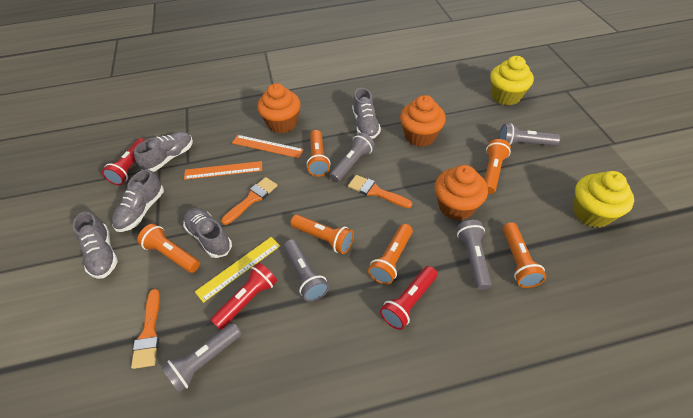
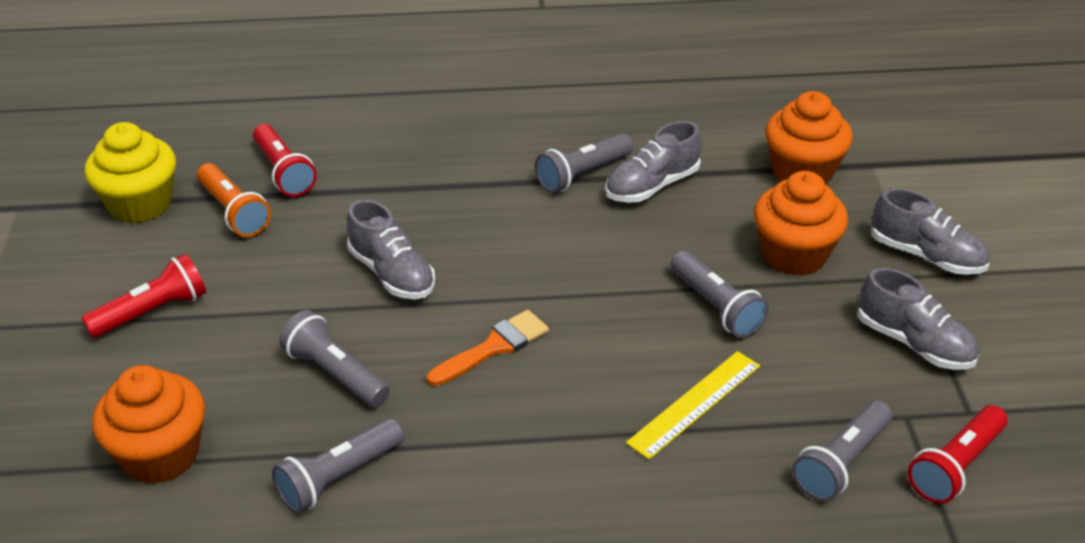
grey shoe: [73,212,118,279] [112,169,164,232] [134,132,193,172] [183,208,232,258] [352,88,381,139] = 5 -> [347,199,435,299] [605,121,702,203] [858,268,979,370] [872,188,990,275] = 4
orange brush: [131,289,160,369] [221,177,278,225] [348,175,412,208] = 3 -> [427,310,549,386] = 1
orange flashlight: [137,224,200,273] [290,214,354,254] [307,130,330,177] [368,224,413,285] [484,139,511,194] [503,222,546,288] = 6 -> [197,163,271,237] = 1
orange ruler: [184,161,262,180] [232,135,304,158] = 2 -> none = 0
yellow cupcake: [490,56,534,105] [573,171,634,227] = 2 -> [85,122,176,224] = 1

